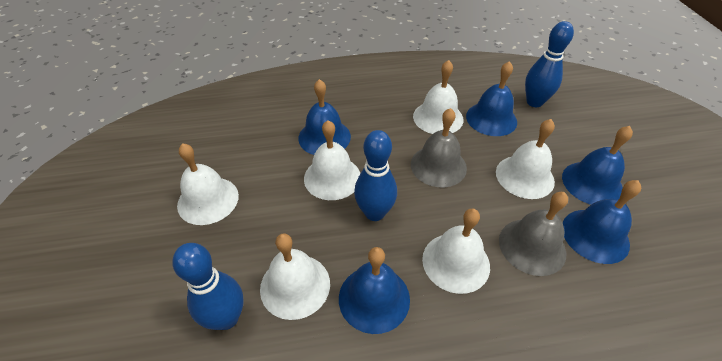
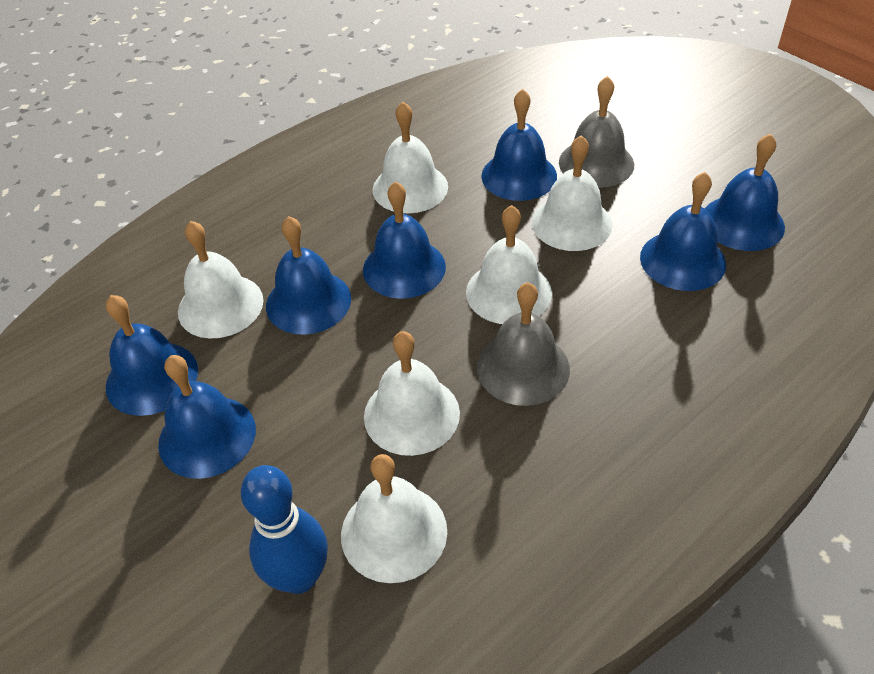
blue bell: [298,79,351,155] [339,247,410,334] [466,61,517,136] [562,126,633,205] [563,180,641,264] = 5 -> [106,295,198,416] [158,355,256,479] [266,216,351,335] [363,181,446,299] [481,89,557,201] [640,172,726,291] [704,133,785,251] = 7
blue bowling pin: [172,243,244,330] [354,130,397,221] [525,21,574,107] = 3 -> [241,465,328,594] = 1

